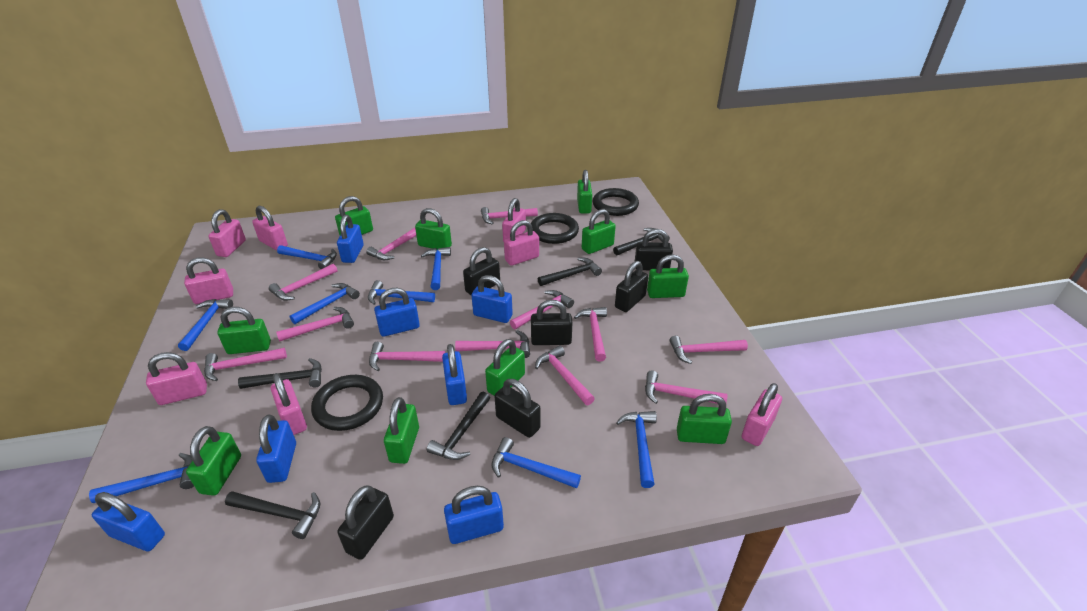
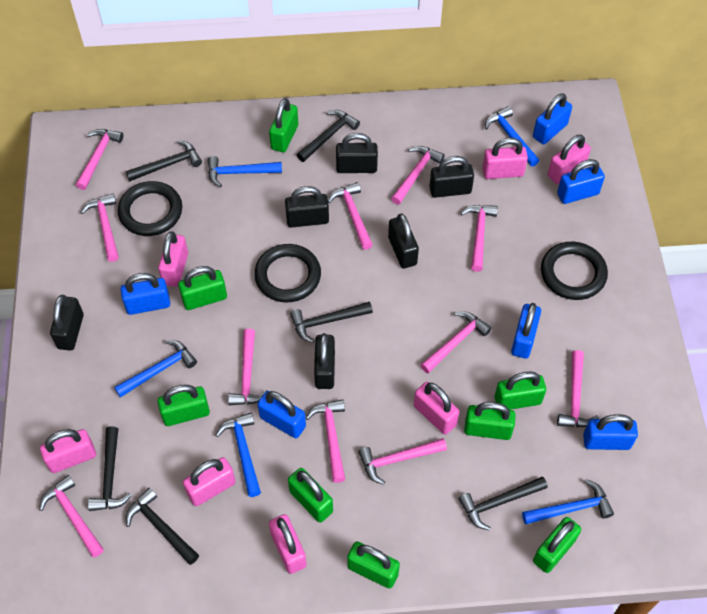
black hammer: [225,491,320,539] [238,358,322,389] [427,392,490,460] [538,257,602,286] [613,228,670,256] = 5 -> [88,426,132,511] [126,140,202,181] [126,488,199,565] [290,302,373,343] [297,110,360,162] [459,477,548,530] = 6
blue hammer: [89,453,194,503] [178,299,233,351] [277,245,337,269] [290,283,360,324] [368,280,435,305] [421,247,451,290] [492,437,581,489] [616,411,657,488] = 8 -> [114,340,197,398] [208,156,282,187] [215,413,261,497] [485,106,539,167] [522,479,614,524] = 5
blue padlock: [92,492,165,551] [256,415,296,483] [337,215,364,263] [374,288,420,337] [442,344,467,405] [444,486,504,544] [471,275,513,323] = 7 -> [121,273,170,315] [258,391,306,438] [511,303,541,359] [533,93,572,144] [557,159,605,204] [583,414,638,450] = 6
green padlock: [186,426,241,496] [217,307,271,354] [335,196,373,235] [384,397,419,464] [415,208,452,250] [485,339,525,396] [577,170,592,214] [582,209,616,254] [647,254,689,298] [677,394,732,444] = 10 -> [157,385,210,426] [178,266,227,310] [269,98,298,152] [288,468,333,522] [347,542,400,589] [464,402,516,440] [495,371,546,410] [533,517,581,573] = 8
pink hammer: [204,348,287,381] [269,264,338,301] [276,307,354,342] [366,227,416,260] [369,342,446,371] [455,330,530,358] [481,207,538,225] [510,290,574,329] [535,345,595,405] [574,307,607,361] [645,371,728,404] [669,336,748,364] = 12 -> [39,475,104,557] [76,129,123,190] [81,193,119,262] [228,329,267,406] [306,399,345,483] [328,182,373,250] [358,438,447,485] [391,146,445,204] [420,311,492,373] [461,205,498,272] [557,350,599,427] = 11
pink padlock: [146,352,207,405] [184,257,233,304] [208,209,246,257] [252,206,288,250] [271,373,307,435] [502,198,526,242] [504,220,539,266] [742,383,782,446] = 8 -> [40,429,96,473] [158,231,188,287] [183,457,236,506] [269,514,307,574] [414,382,459,435] [482,138,528,179] [548,135,591,184] = 7

